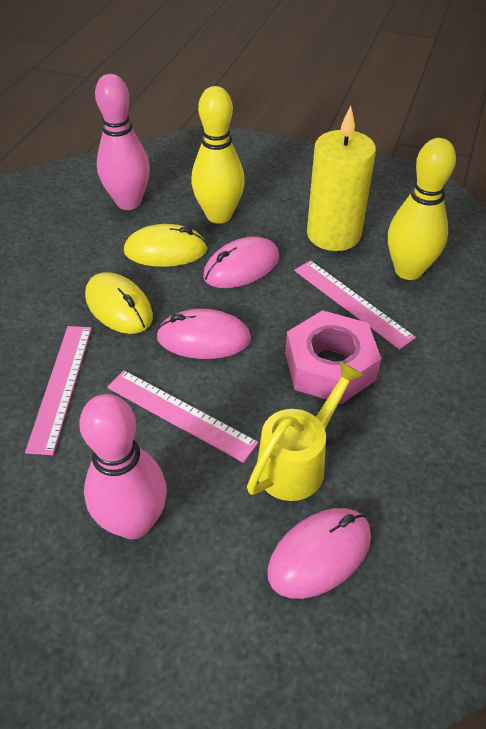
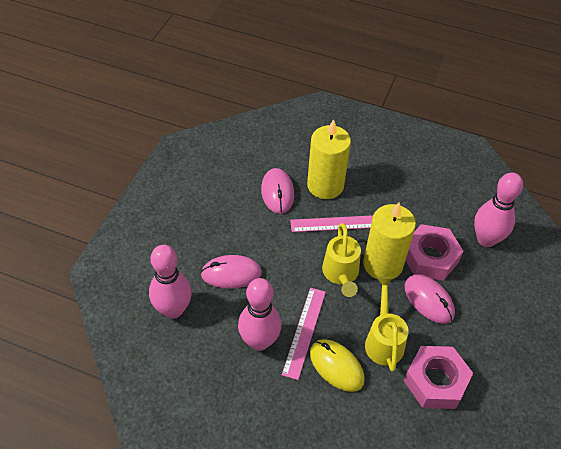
pink bowling pin: [79,394,167,539] [95,74,150,210] = 2 -> [149,245,192,319] [238,278,281,351] [474,173,523,247] = 3
pink nut: [285,310,381,404] = 1 -> [404,346,473,409] [406,224,463,281] = 2
pink ruler: [25,326,92,455] [107,370,259,463] [294,260,416,350] = 3 -> [282,288,326,380] [290,215,373,232] = 2
yellow bowling pin: [191,86,245,224] [388,138,456,280] = 2 -> none = 0
yellow candle: [307,105,376,251] = 1 -> [307,119,351,199] [363,202,416,279] = 2
yellow mouse: [85,272,153,334] [124,224,208,267] = 2 -> [310,339,365,392] = 1
yellow watering can: [247,361,364,501] = 1 -> [322,223,361,297] [365,277,409,372] = 2

